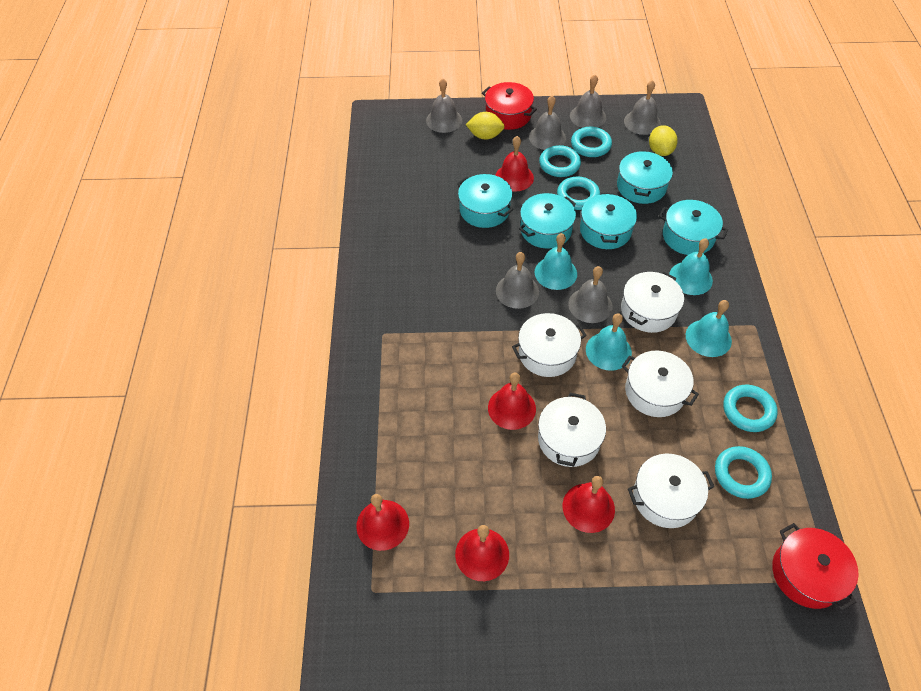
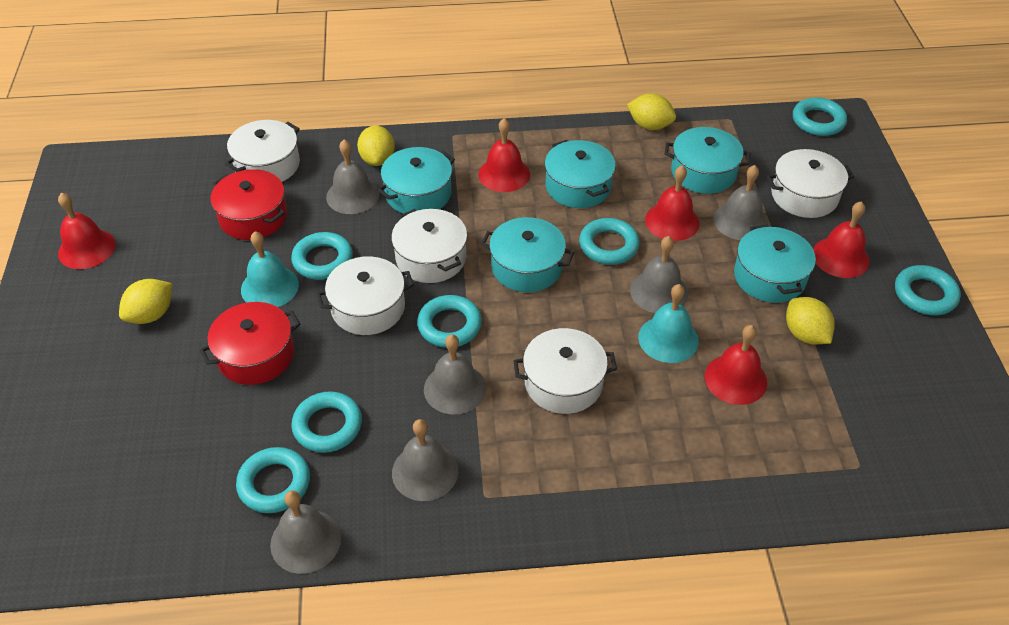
turquoise bell: [535,233,577,290] [586,313,632,371] [669,238,713,295] [686,300,732,357] = 4 -> [241,231,299,307] [638,284,699,363] = 2
turquoise ring: [539,145,581,177] [557,177,600,210] [571,127,612,157] [715,446,772,499] [723,385,778,432] = 5 -> [236,447,310,513] [291,232,353,280] [291,391,362,453] [417,295,482,348] [579,218,640,265] [793,97,847,136] [895,265,961,315] = 7
yellow lemon: [466,112,505,140] [649,125,678,156] = 2 -> [119,279,172,324] [357,125,395,166] [627,93,676,130] [786,297,835,344] = 4

